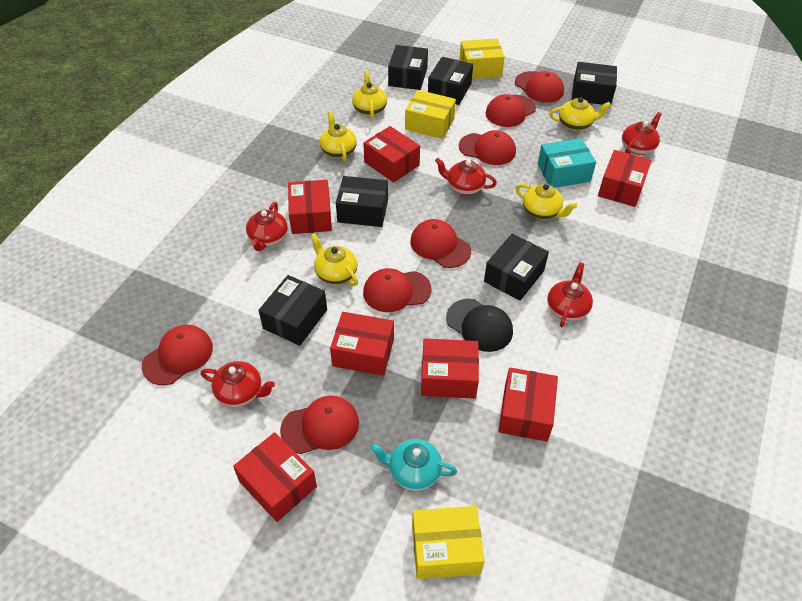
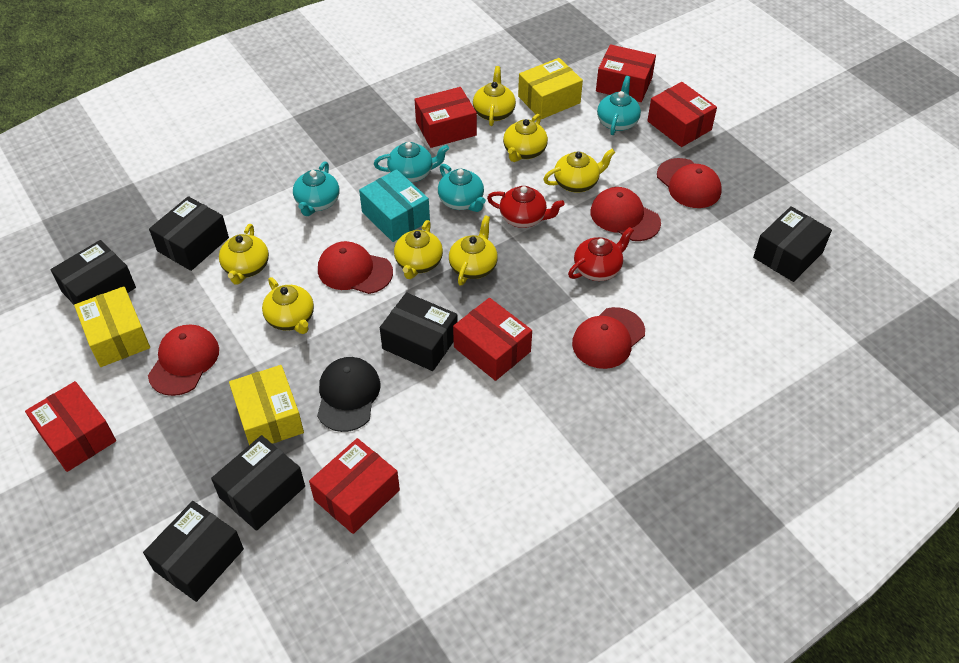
red box: [233,432,317,522] [288,180,332,234] [330,312,394,376] [363,126,420,183] [421,338,479,399] [498,368,558,442] [598,150,652,207] = 7 -> [25,381,116,472] [309,438,400,534] [415,87,477,148] [453,298,532,381] [596,44,656,102] [647,82,717,147] = 6
red cap: [142,325,213,385] [280,396,359,454] [363,268,432,312] [410,219,471,268] [459,130,516,165] [486,94,536,127] [515,71,564,103] = 7 -> [148,325,219,396] [318,241,393,294] [572,307,645,369] [590,187,661,241] [657,158,722,208] = 5
red teapot: [200,361,275,407] [246,202,288,251] [435,158,497,195] [547,263,593,327] [622,112,662,155] = 5 -> [487,186,565,228] [568,227,634,281] = 2
turquoise teapot: [370,439,457,491] = 1 -> [293,162,339,216] [374,142,449,183] [438,164,486,212] [597,76,641,135] = 4
yellow teapot: [310,233,358,286] [320,111,357,162] [352,71,387,119] [516,184,577,219] [549,97,611,131] = 5 -> [219,224,269,285] [262,277,314,334] [394,220,443,279] [449,216,498,286] [473,66,516,126] [503,114,548,162] [543,149,615,193] = 7

